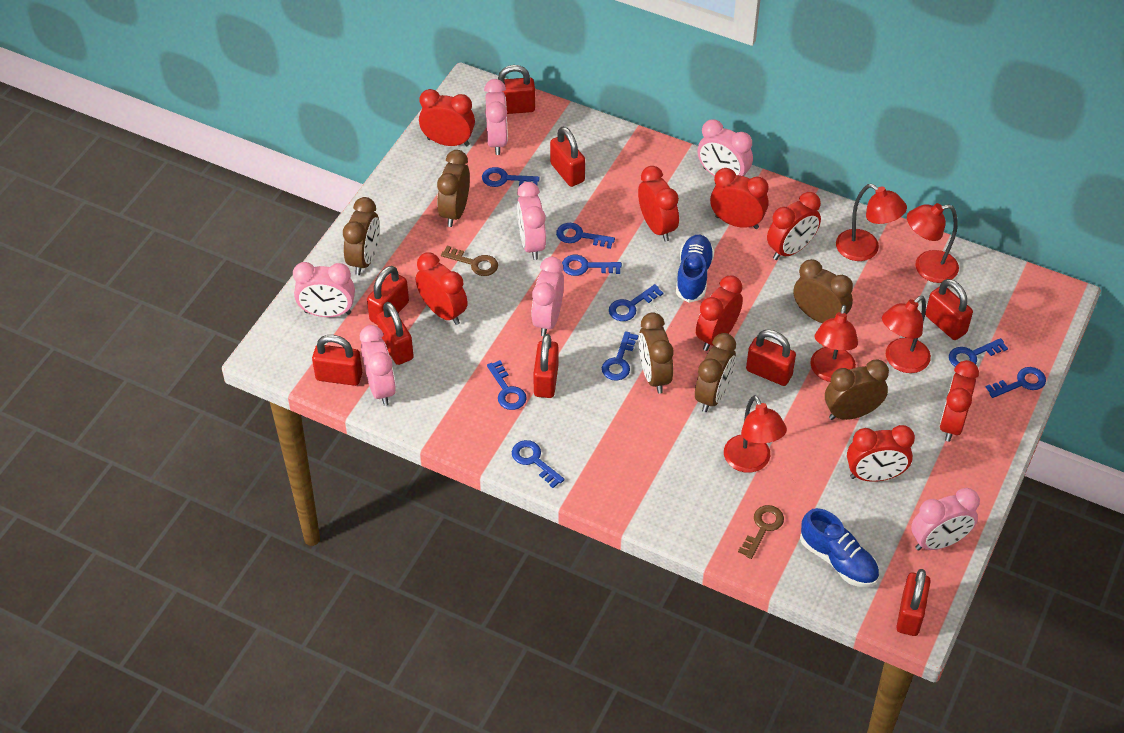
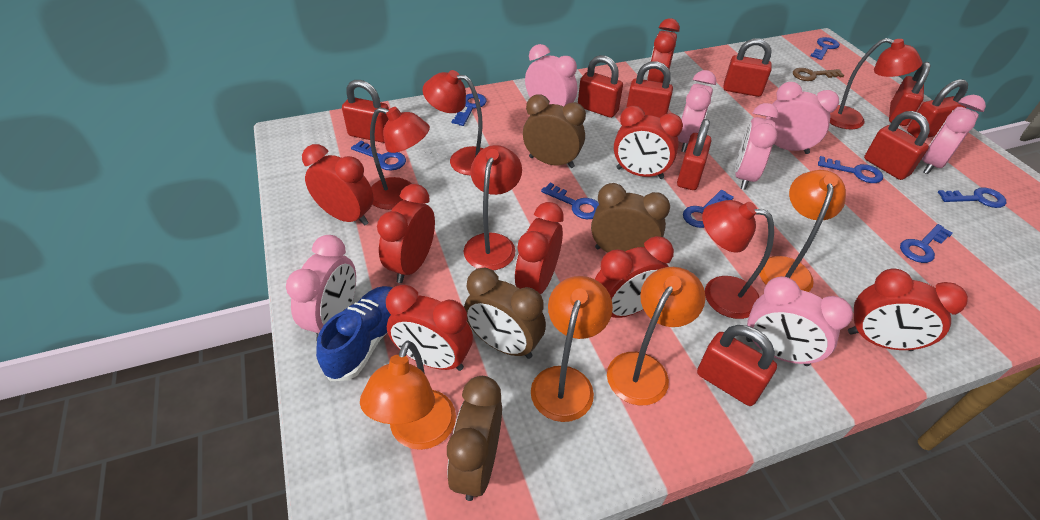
blue key: [482,167,540,187] [487,360,527,410] [512,440,565,488] [556,223,615,249] [562,255,622,276] [602,331,638,380] [609,284,663,321] [949,338,1008,367] [986,367,1046,398] = 9 -> [351,140,406,171] [451,93,487,126] [541,183,599,219] [683,190,734,228] [811,37,840,60] [818,156,883,183] [900,224,953,263] [938,187,1007,208] = 8
blue shoe: [676,235,714,303] [800,508,879,587] = 2 -> [316,286,392,381] = 1
brown clock: [343,197,380,275] [437,150,470,227] [639,312,673,394] [695,333,736,412] [793,259,853,323] [825,359,889,420] = 6 -> [447,376,502,501] [464,268,546,359] [523,95,586,168] [591,183,670,253] = 4
brown key: [441,245,498,276] [738,505,784,559] = 2 -> [793,68,844,81] = 1
orange lamp: none = 0 -> [360,340,456,450] [531,276,613,422] [607,267,706,406] [759,170,846,292] = 4

